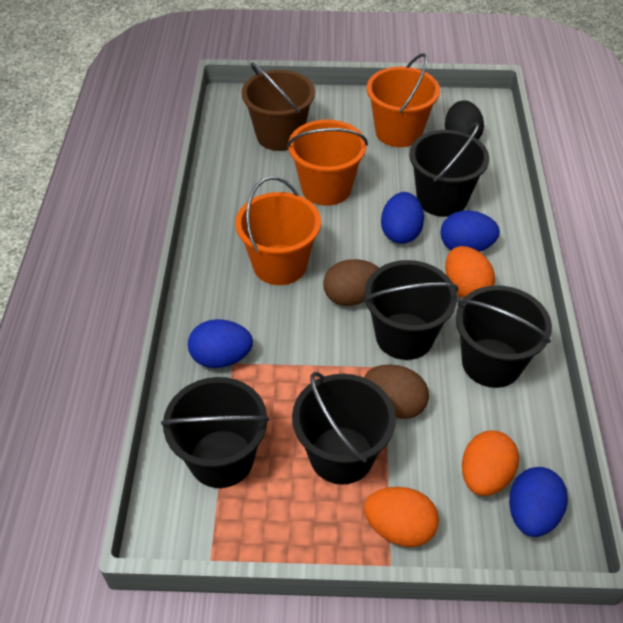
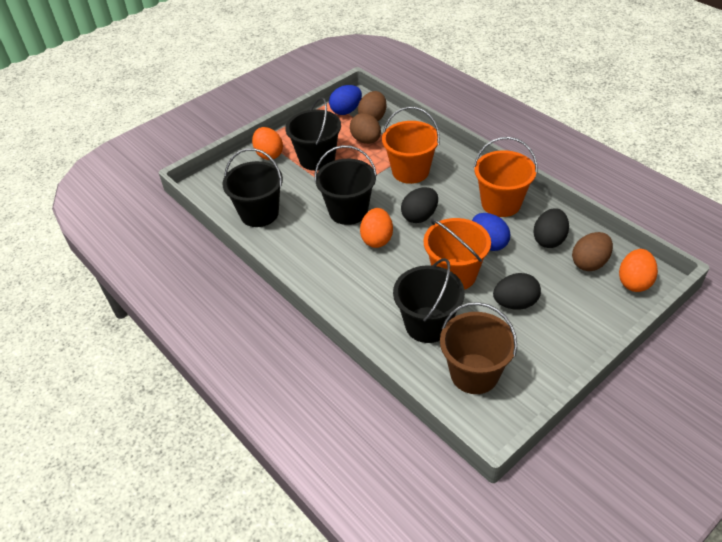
black bucket: [161,377,269,488] [292,372,396,485] [363,260,459,360] [409,122,489,217] [456,285,552,388] = 5 -> [222,148,283,227] [285,97,341,171] [314,145,377,225] [393,258,465,343] = 4
black egg: [445,100,484,140] = 1 -> [401,187,438,223] [493,273,541,310] [533,208,569,248] = 3
blue egg: [188,319,253,368] [381,192,424,244] [440,211,500,252] [509,467,568,537] = 4 -> [329,85,362,115] [472,213,510,251] = 2
brown egg: [323,259,379,306] [364,364,429,419] = 2 -> [350,113,381,144] [358,91,386,121] [572,232,613,271] = 3

